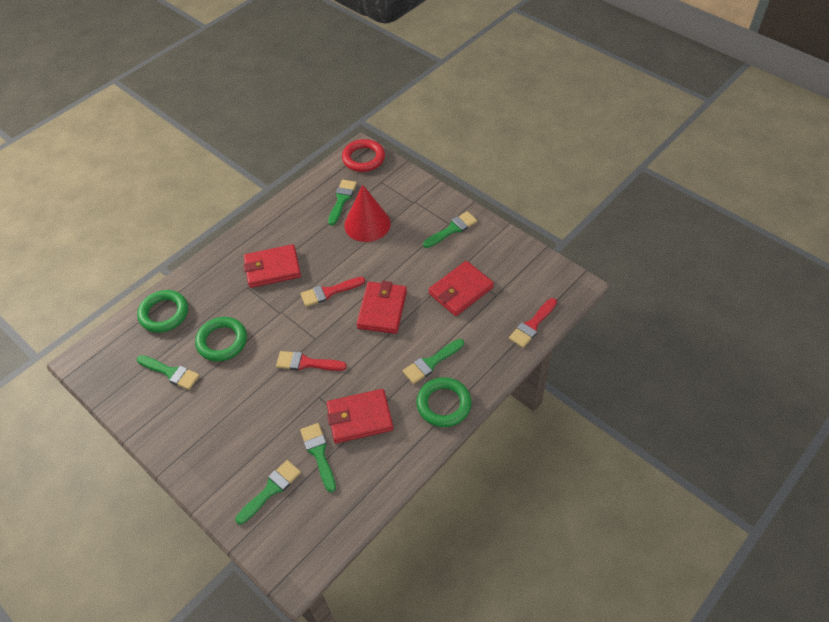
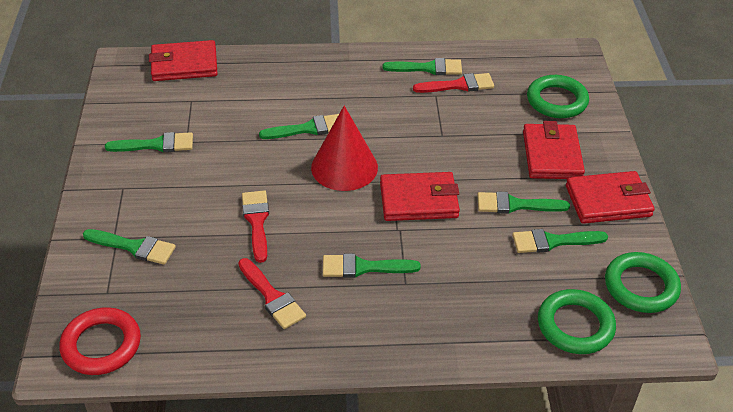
green brush: [137,355,200,390] [235,460,301,524] [300,423,336,492] [328,179,357,225] [403,339,464,384] [423,211,477,248] = 6 -> [83,229,176,265] [105,132,193,152] [259,114,339,139] [323,254,421,278] [383,58,462,75] [477,191,570,214] [512,229,608,253] = 7

